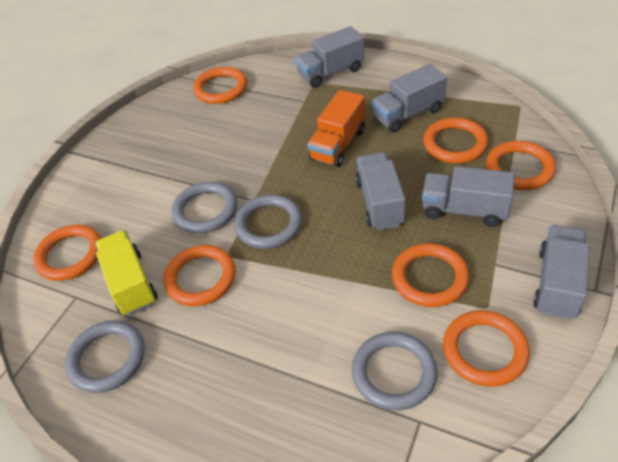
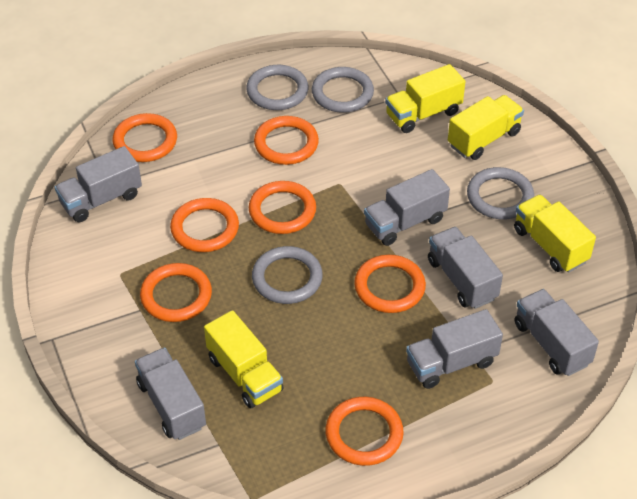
grey truck: [295,26,365,88] [355,152,406,230] [371,64,447,132] [422,166,515,227] [533,225,590,320] = 5 -> [55,146,142,222] [135,348,206,440] [364,169,450,246] [406,309,503,389] [428,227,503,309] [515,289,599,376] = 6
orange truck: [307,90,366,167] = 1 -> none = 0
yellow truck: [95,230,158,316] = 1 -> [204,310,284,408] [385,64,466,133] [448,95,524,160] [514,194,596,273] = 4

